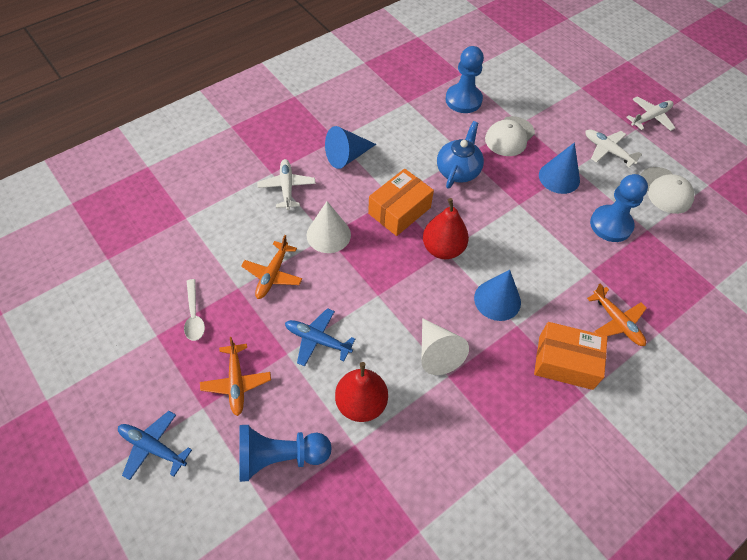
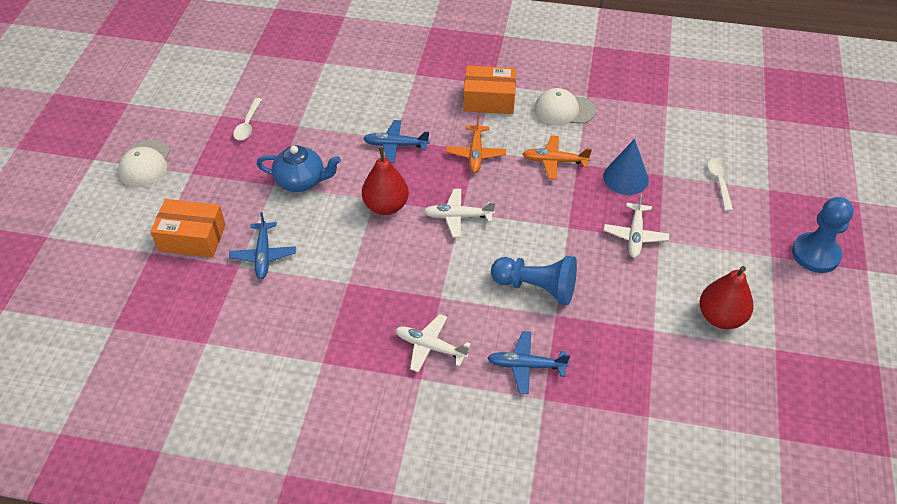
blue cone: [325,126,376,169] [474,270,521,321] [539,142,580,194] = 3 -> [603,139,649,195] = 1
blue pawn: [239,425,331,482] [445,46,484,113] [590,174,648,242] = 3 -> [491,256,577,305] [792,197,854,273] = 2
blue plane: [118,411,192,480] [285,308,355,366] = 2 -> [229,212,296,279] [363,120,430,163] [487,331,570,394] = 3
orange plane: [200,337,271,416] [241,235,302,299] [587,283,647,346] = 3 -> [446,115,506,173] [522,135,592,180] = 2
white cone: [307,201,351,253] [421,318,469,375] = 2 -> none = 0
white spoon: [184,279,205,341] = 1 -> [233,98,262,140] [708,158,733,211] = 2

